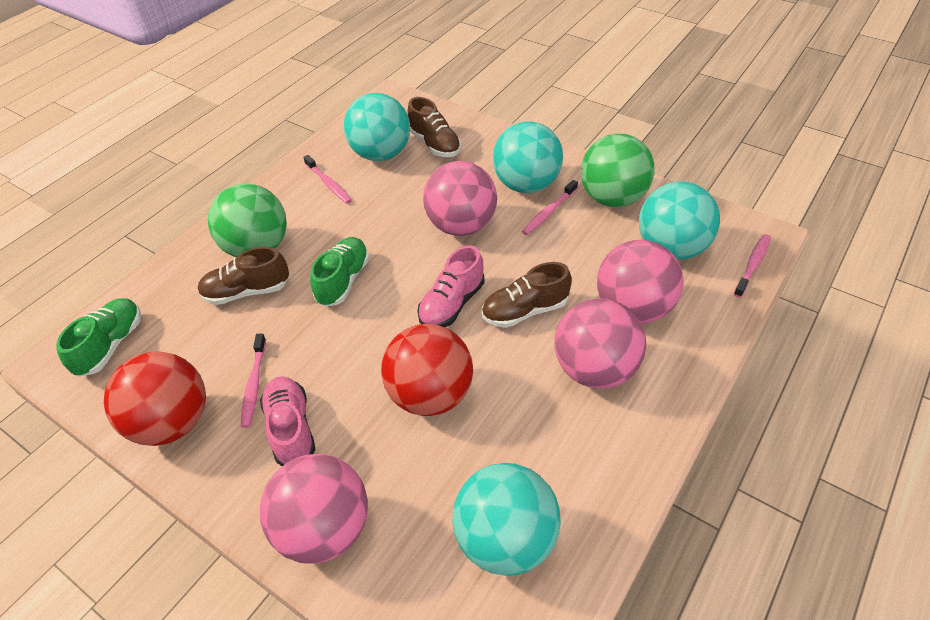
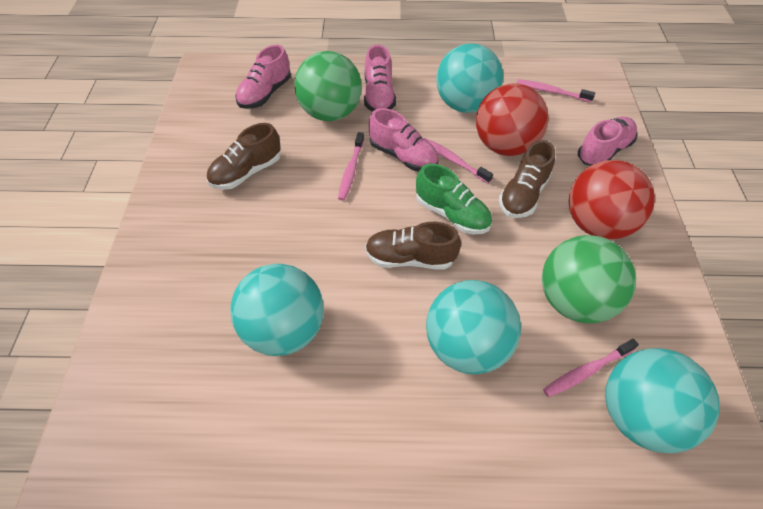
green shoe: [56,298,141,377] [310,237,369,307] = 2 -> [416,164,492,235] = 1
pink ball: [260,454,368,564] [423,161,497,236] [555,298,646,389] [597,240,684,324] = 4 -> none = 0
pink shoe: [260,376,316,466] [418,245,485,327] = 2 -> [235,45,291,109] [364,45,396,112] [369,108,438,171] [578,117,637,166] = 4

